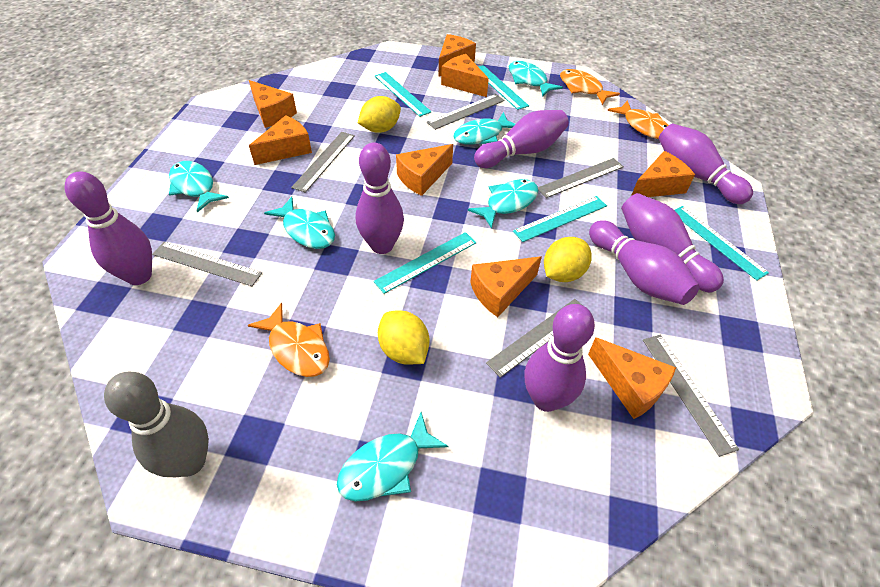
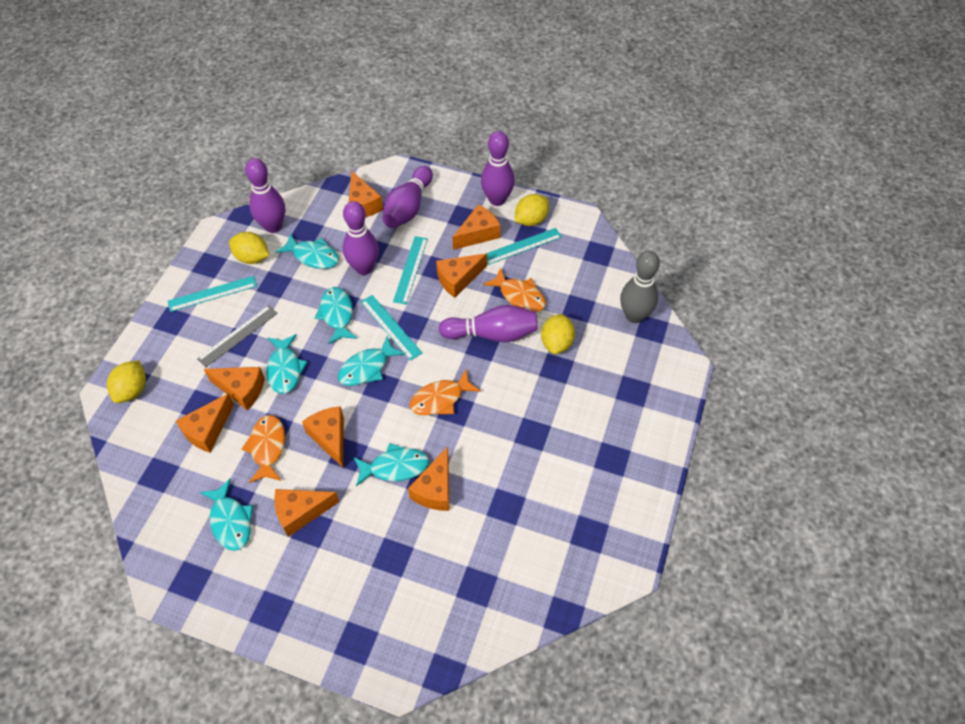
grey ruler: [152,242,262,286] [291,132,355,193] [427,94,505,130] [486,299,582,378] [538,158,624,198] [643,335,739,457] = 6 -> [197,305,278,367] = 1
purple bowling pin: [65,172,152,285] [356,142,404,254] [474,110,569,168] [525,304,595,412] [589,220,700,305] [621,193,724,292] [659,124,753,204] = 7 -> [245,158,285,233] [343,201,379,275] [382,166,433,228] [439,305,538,342] [481,131,515,206] = 5
turquoise ruler: [373,232,476,294] [375,72,432,117] [478,65,529,110] [513,196,607,242] [675,206,769,281] = 5 -> [168,276,257,312] [361,295,422,361] [393,236,428,305] [487,228,562,265] = 4
yellow lemon: [358,96,401,133] [378,310,429,365] [544,237,592,282] = 3 -> [107,360,146,403] [229,232,269,264] [515,194,549,226] [541,314,575,354] = 4

